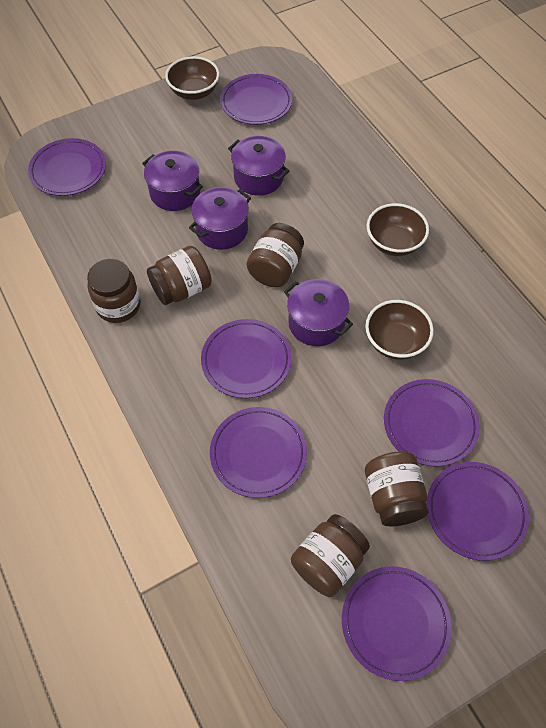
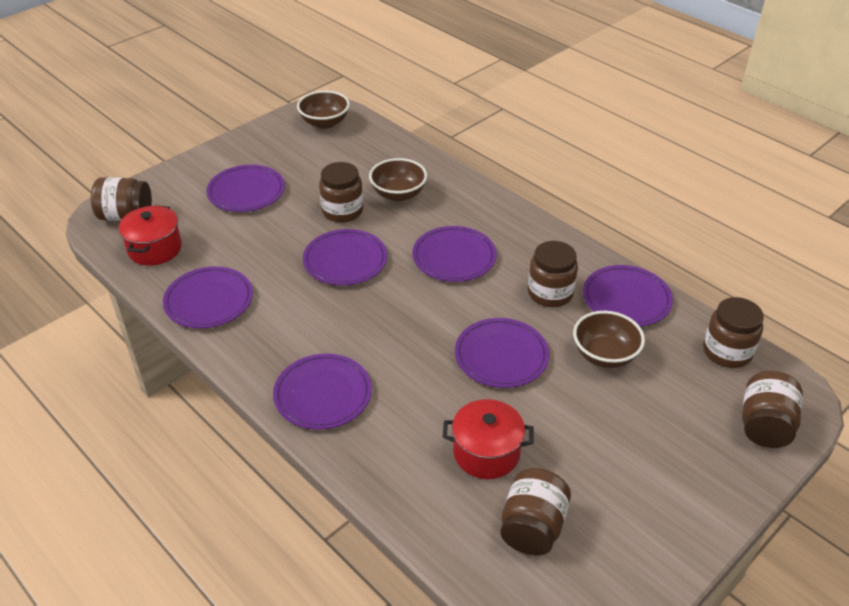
brown jar: [87,259,140,323] [147,246,212,305] [247,223,304,287] [291,514,370,597] [365,451,429,526] = 5 -> [91,177,152,221] [319,162,363,223] [500,468,571,556] [528,241,578,307] [703,297,764,368] [742,371,803,448] = 6
purple pot: [142,151,203,211] [189,187,251,250] [228,136,289,196] [284,279,353,346] = 4 -> none = 0
red pot: none = 0 -> [119,205,182,266] [443,399,534,479] = 2

